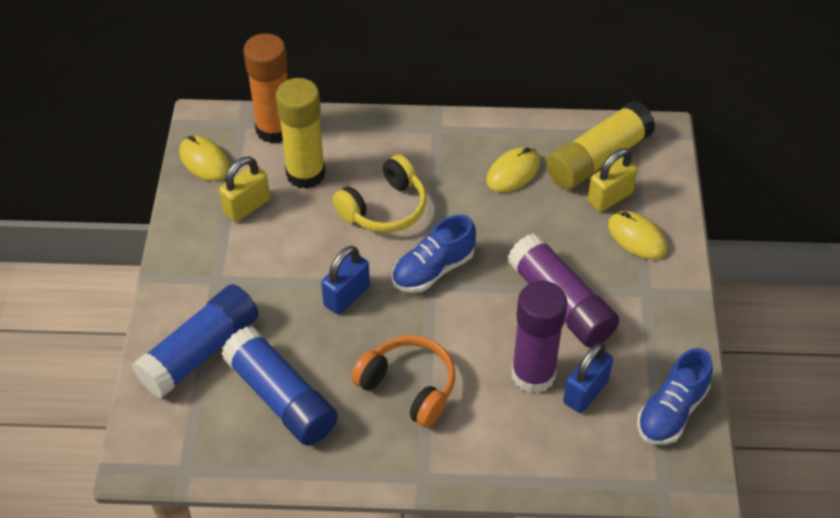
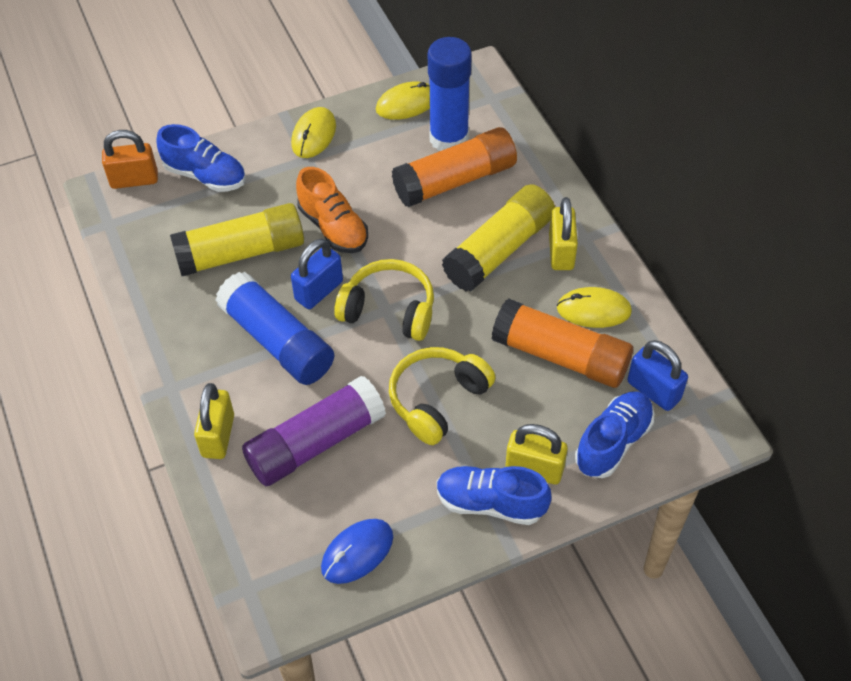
blue mouse: none = 0 -> [321,519,393,584] = 1
blue shoe: [392,215,476,293] [637,348,713,445] = 2 -> [156,124,246,192] [437,466,551,525] [575,391,654,478] = 3
orange glue stick: [244,33,288,143] = 1 -> [392,127,517,207] [492,298,633,388] = 2
orange headphones: [351,335,455,428] = 1 -> none = 0
orange padlock: none = 0 -> [102,130,158,189] = 1
orange shoe: none = 0 -> [296,167,368,253] = 1
purple glue stick: [507,233,619,348] [512,281,567,394] = 2 -> [242,376,386,486] = 1
yellow headphones: [333,155,427,233] = 1 -> [334,259,434,341] [389,347,495,445] = 2
yellow padlock: [219,157,270,222] [588,148,638,212] = 2 -> [194,383,234,459] [505,424,568,485] [549,197,578,270] = 3

